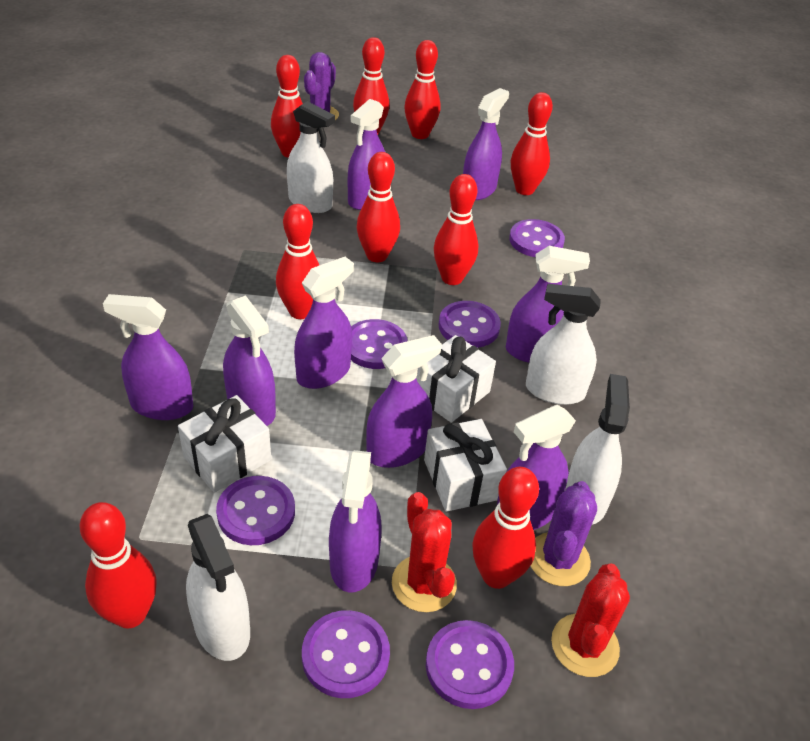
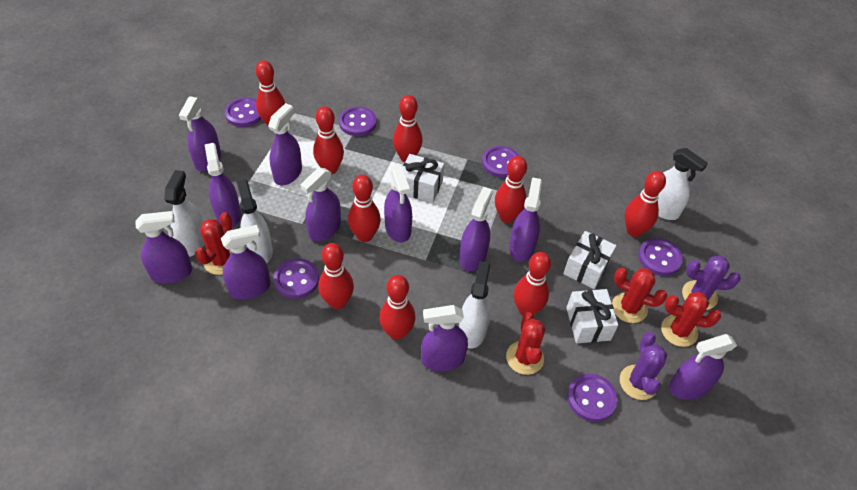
purple spray bottle: [103,294,193,420] [223,295,276,426] [294,257,354,389] [329,450,382,593] [348,99,385,210] [366,335,442,468] [463,88,509,200] [497,405,576,530] [506,246,590,363] = 9 -> [135,211,192,284] [179,96,221,172] [205,143,241,227] [221,225,271,300] [268,103,302,185] [300,167,341,241] [384,167,412,242] [421,305,468,371] [459,187,493,271] [509,177,542,262] [669,334,737,400] = 11
red cactus: [392,492,457,612] [551,563,630,677] = 2 -> [195,212,232,275] [506,312,545,375] [612,268,667,323] [661,292,721,347] = 4

